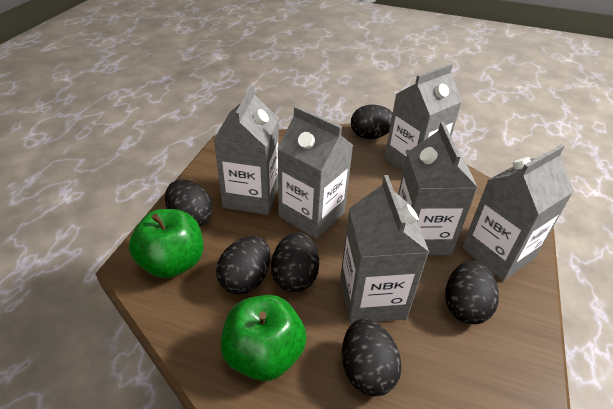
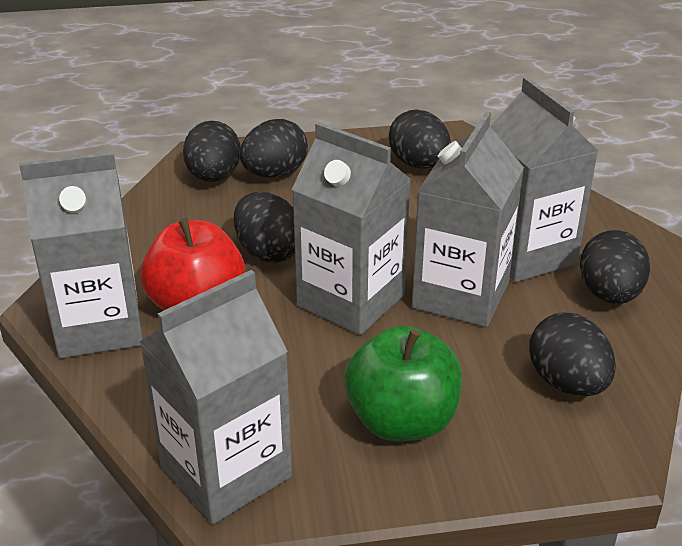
green apple: [129,209,203,278] [220,295,307,381] = 2 -> [344,326,462,441] = 1
grey carton: [214,85,279,215] [277,106,353,239] [340,175,429,324] [384,63,462,172] [398,122,478,255] [462,145,574,281] = 6 -> [19,152,143,358] [140,270,292,524] [292,122,411,335] [412,111,524,327] [490,77,598,282] = 5
red apple: none = 0 -> [140,218,245,310] = 1

